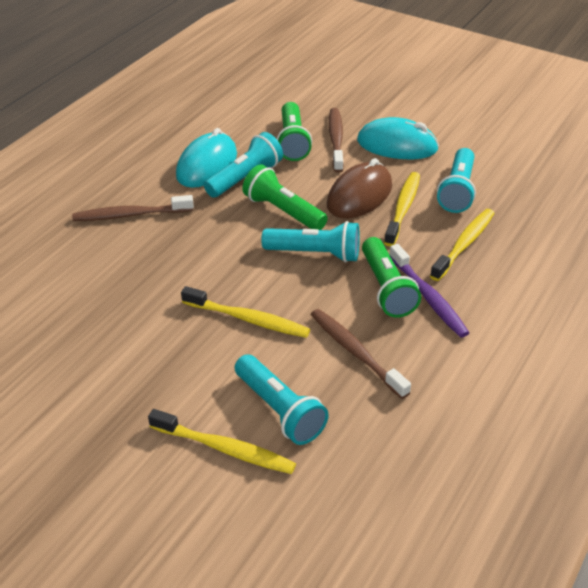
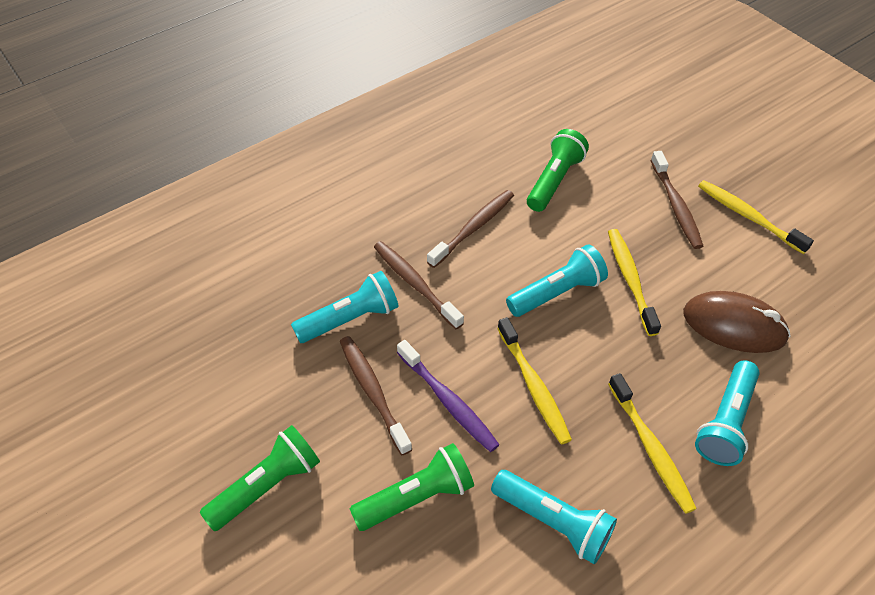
brown toothbrush: [72,195,194,221] [311,309,411,399] [329,108,344,173] = 3 -> [340,336,413,455] [374,241,464,329] [427,190,514,268] [650,151,703,249] = 4
turquoise mouse: [176,128,237,188] [357,117,439,159] = 2 -> none = 0

